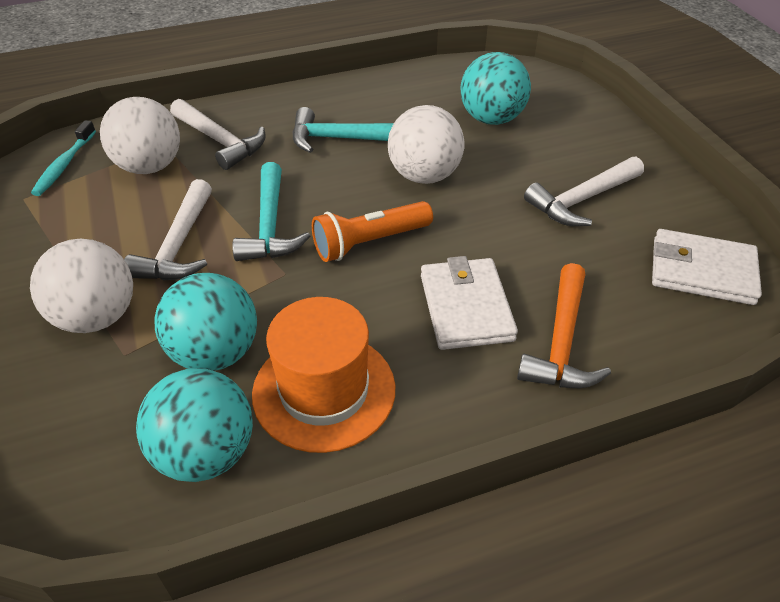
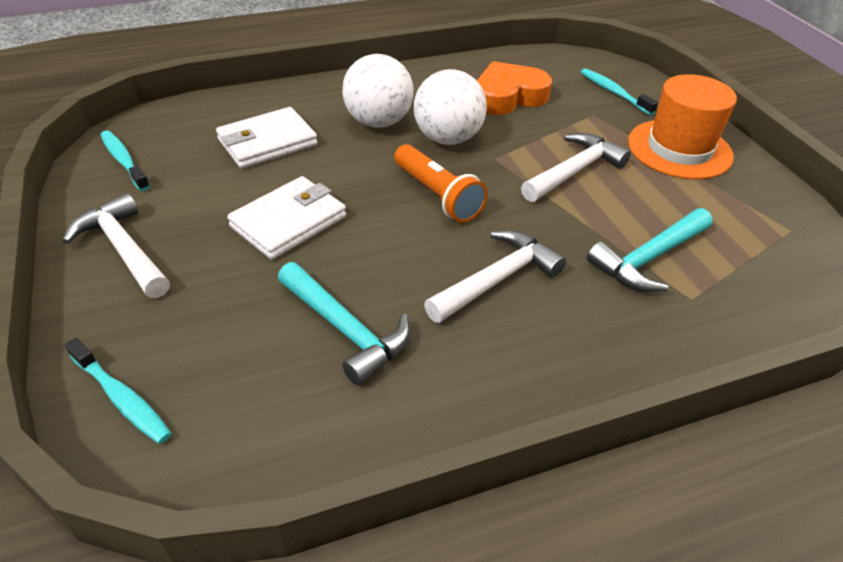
orange hammer: [517,263,611,388] = 1 -> none = 0
orange heart: none = 0 -> [477,61,552,115] = 1
turquoise ball: [136,368,253,482] [154,273,257,371] [460,52,531,125] = 3 -> none = 0
turquoise toothbrush: [31,120,96,196] = 1 -> [65,338,172,444] [101,131,150,191] [581,69,658,115] = 3
white ball: [30,239,133,333] [100,97,180,174] [388,105,464,184] = 3 -> [342,54,413,128] [414,69,487,145] = 2

